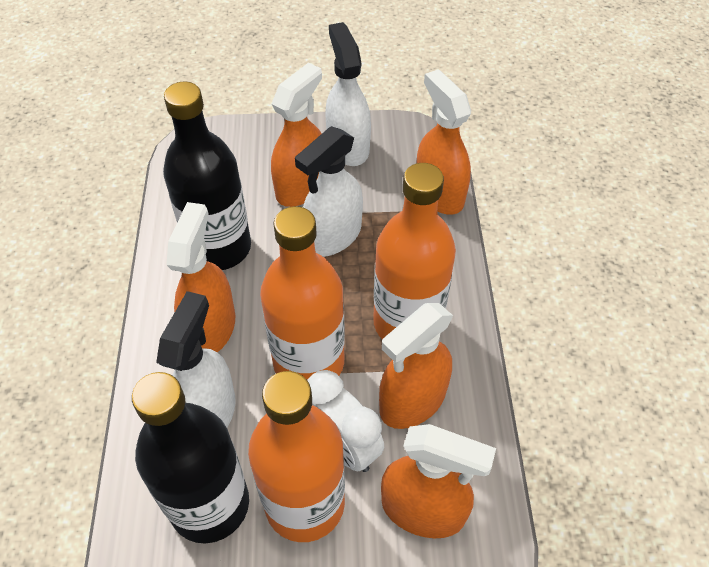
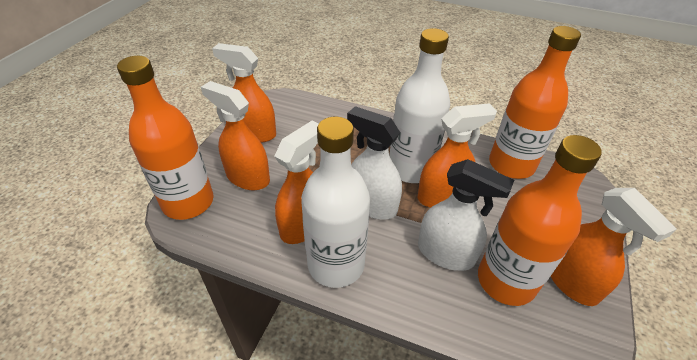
black bottle: [132,372,249,543] [163,82,251,270] = 2 -> none = 0
white bottle: none = 0 -> [301,117,370,288] [389,28,450,183] = 2
white clock: [307,370,384,472] = 1 -> none = 0
white spray bottle: [156,291,235,427] [295,126,363,257] [325,22,371,166] = 3 -> [347,106,402,220] [418,159,514,271] = 2

